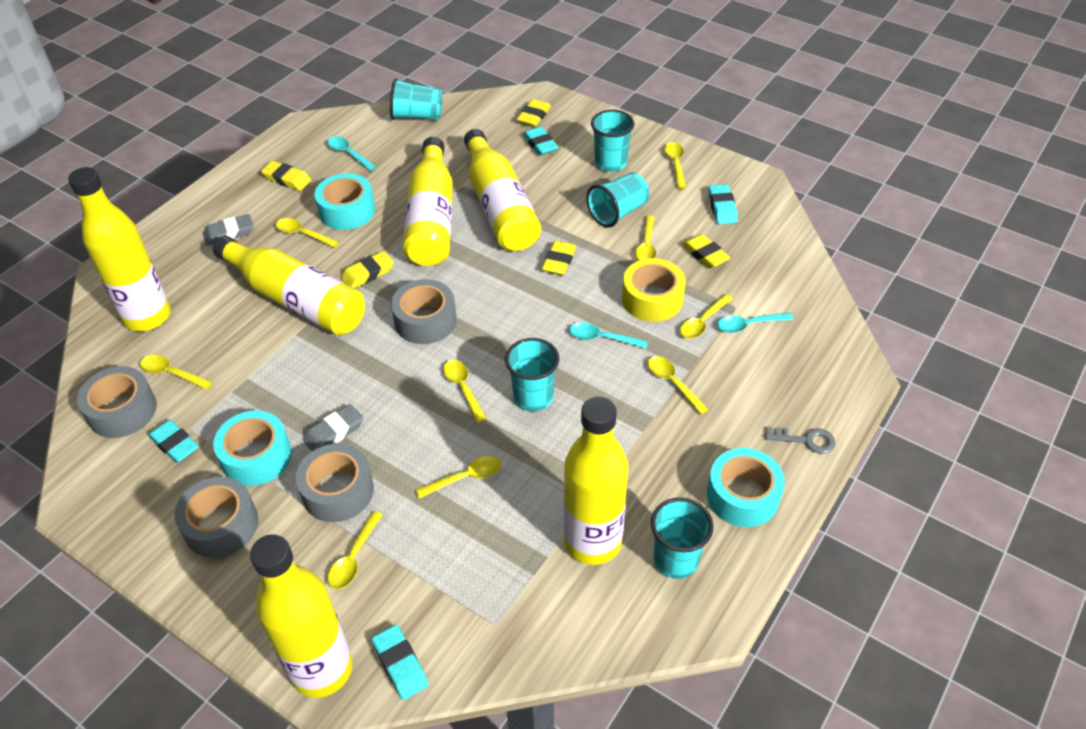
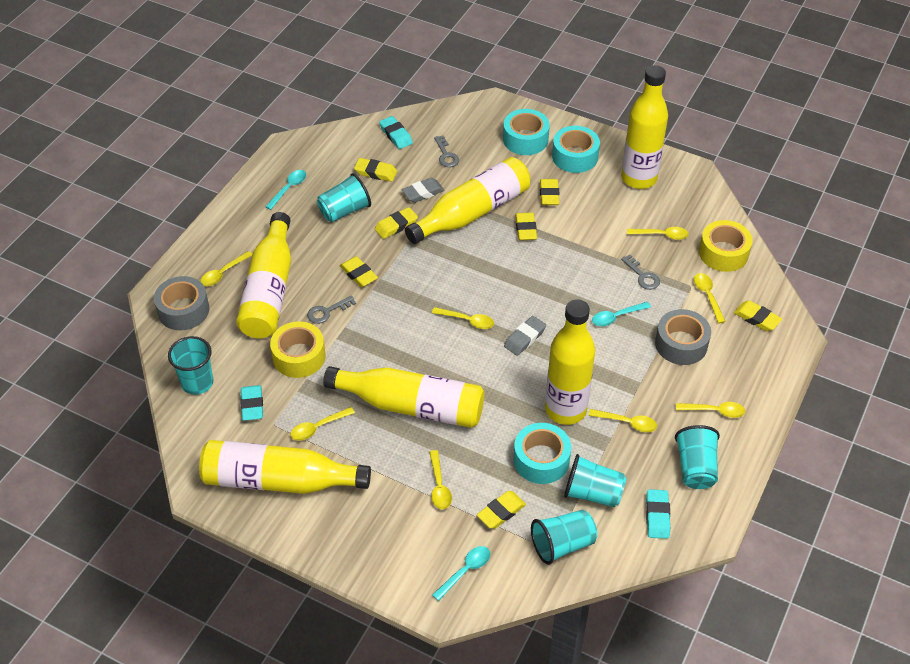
grey key: [765,427,836,454] = 1 -> [307,296,356,324] [434,135,459,167] [621,254,660,290] = 3
grey tape: [77,366,157,438] [175,477,258,558] [296,444,374,522] [391,279,457,344] = 4 -> [154,276,209,330] [655,309,711,365] = 2
turquoise eraser: [148,420,199,463] [372,625,429,700] [523,126,559,156] [709,184,738,224] = 4 -> [240,385,263,421] [379,116,413,149] [646,489,670,539] = 3
yellow eraser: [261,161,311,191] [341,251,394,288] [517,99,551,127] [542,240,576,275] [682,234,731,268] = 5 -> [340,256,378,287] [354,158,397,182] [375,207,418,239] [477,491,526,529] [515,212,537,240] [540,179,560,205] [734,300,782,331] = 7
yellow spoon: [140,355,213,390] [276,218,340,248] [328,511,383,589] [416,456,501,499] [443,360,487,423] [635,216,656,261] [648,356,709,415] [665,142,686,189] [680,294,733,339] = 9 -> [200,251,252,286] [290,407,355,441] [429,450,452,509] [432,307,494,329] [588,409,657,432] [627,227,689,240] [676,402,745,418] [694,273,726,323] = 8
yellow tape: [622,258,686,322] = 1 -> [270,321,325,378] [699,220,753,272] = 2

